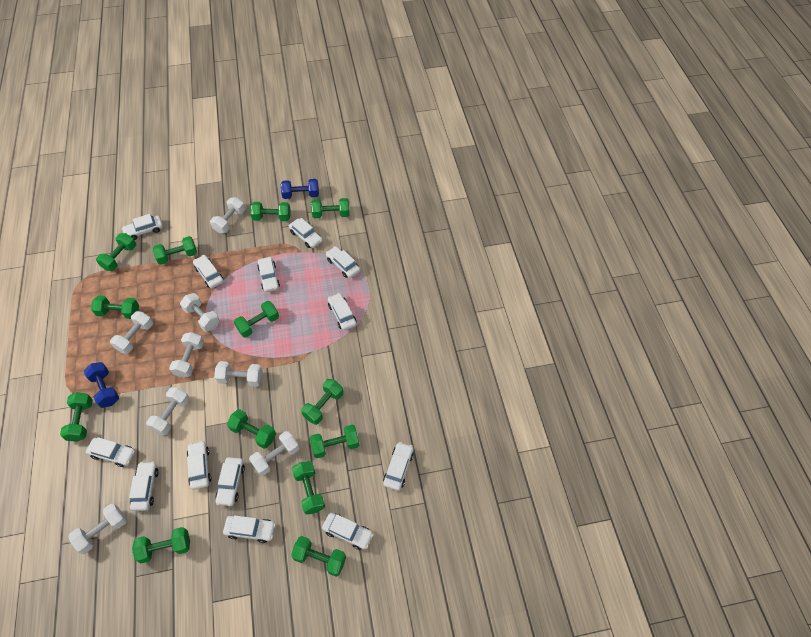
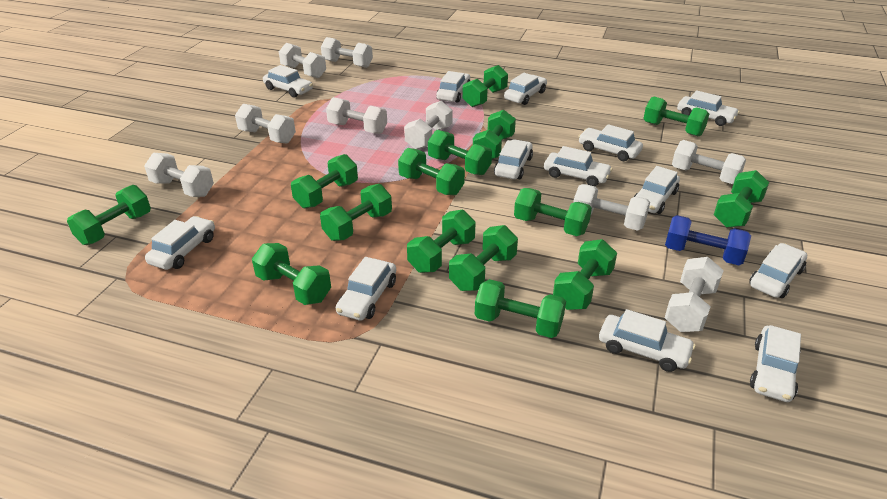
blue dumbbell: [84,362,119,408] [281,179,319,199] = 2 -> [665,215,751,265] = 1
green dumbbell: [60,392,93,442] [91,295,139,319] [96,233,136,271] [132,527,190,563] [153,236,197,265] [227,409,276,449] [234,301,279,338] [250,202,291,221] [291,536,346,577] [292,461,325,515] [301,379,344,425] [310,425,359,458] [311,198,350,218] = 13 -> [67,185,151,245] [252,243,331,305] [291,154,358,209] [320,184,392,241] [398,148,465,195] [407,210,476,273] [428,130,492,175] [449,225,518,291] [462,65,508,107] [473,110,516,159] [475,279,566,338] [514,188,592,236] [553,239,617,310] [643,97,709,136] [714,170,769,228] = 15
white dumbbell: [68,504,127,554] [110,311,153,354] [146,387,190,435] [169,332,204,378] [180,293,220,332] [210,197,245,233] [214,361,263,387] [249,431,299,476] = 8 -> [144,153,214,197] [235,104,296,144] [279,43,326,78] [321,37,373,68] [326,97,387,134] [404,101,453,149] [573,184,650,231] [665,257,724,332] [672,140,746,184] = 9

